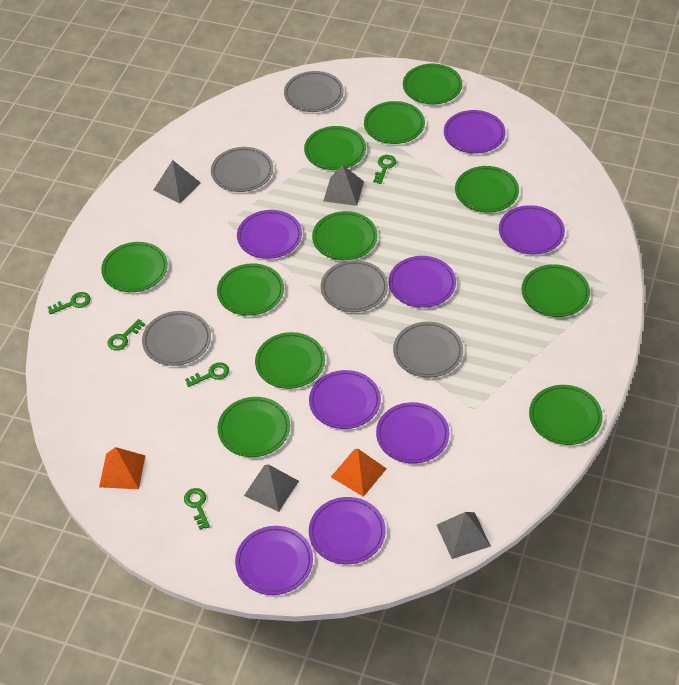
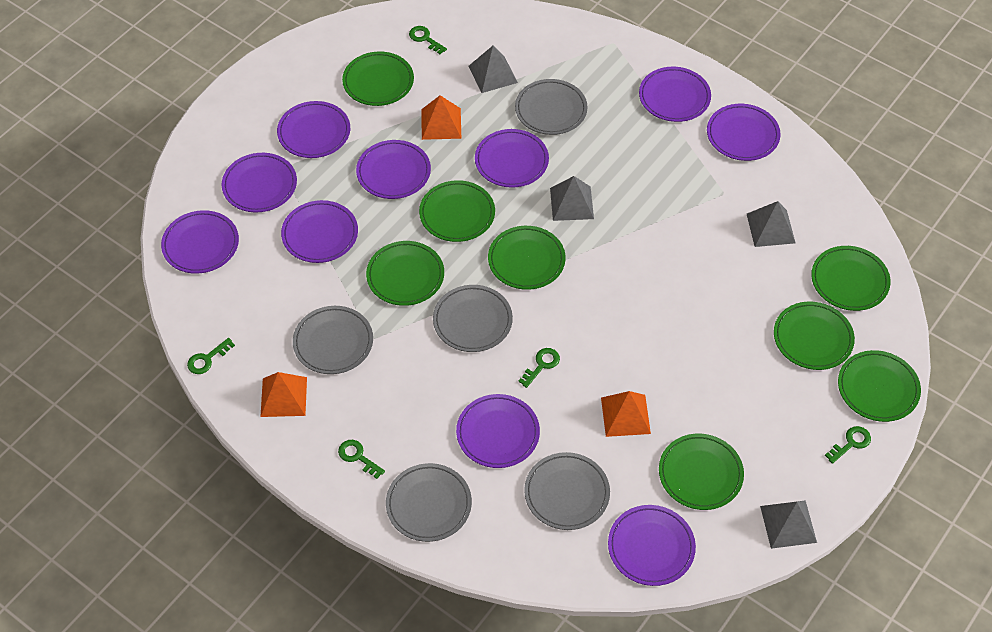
green plate: [101,242,168,292] [217,263,284,316] [218,397,290,457] [255,332,325,389] [304,126,366,170] [312,211,378,260] [364,101,425,144] [403,64,463,104] [455,166,519,213] [521,264,590,317] [529,385,603,445] = 11 -> [342,51,414,106] [366,241,444,306] [419,180,495,242] [488,226,566,290] [659,434,744,510] [774,302,855,370] [811,246,890,311] [838,350,921,422] = 8
orange pyramid: [99,447,145,489] [331,449,387,497] = 2 -> [260,372,307,417] [421,95,461,140] [601,391,651,437] = 3
purple plate: [235,526,313,595] [237,210,302,259] [309,370,381,429] [309,497,386,564] [376,402,449,464] [389,256,456,308] [444,110,506,154] [499,205,565,254] = 8 -> [161,210,239,274] [222,153,297,212] [277,101,350,158] [281,200,358,263] [356,140,431,199] [456,394,540,468] [475,129,549,188] [608,505,696,586] [639,67,711,122] [707,104,781,161] = 10

